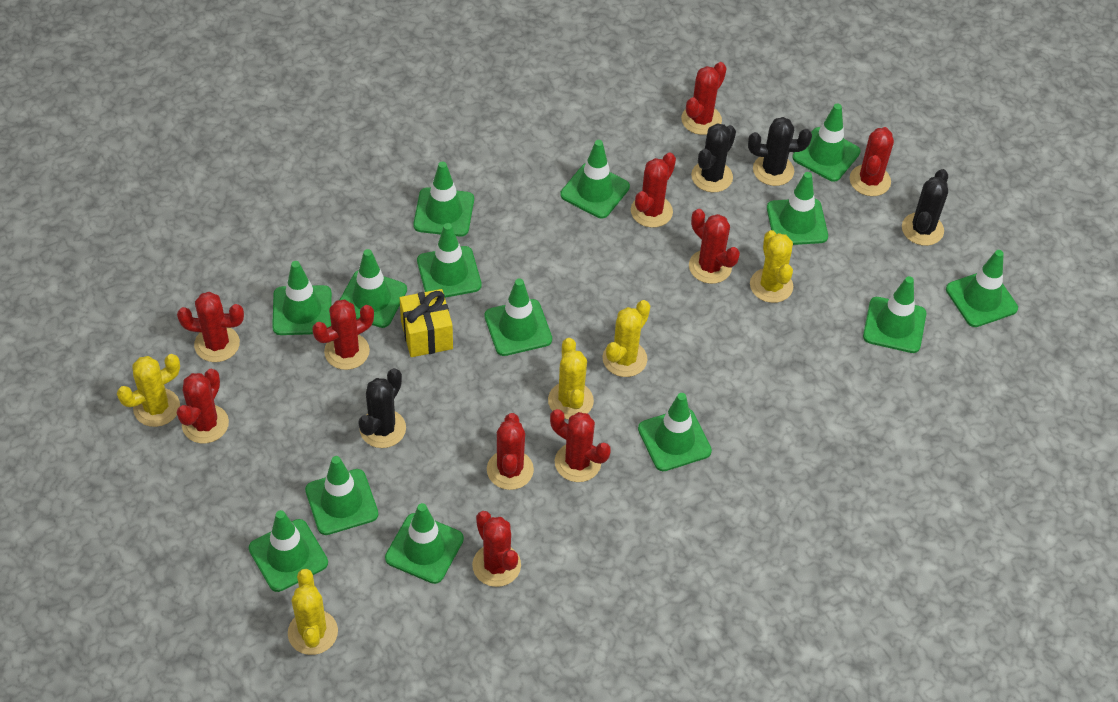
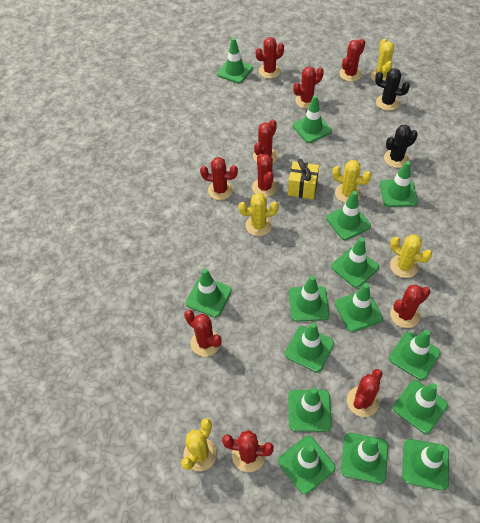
black cactus: [358,368,406,448] [691,123,736,192] [748,117,812,186] [902,169,948,246] = 4 -> [375,68,410,111] [384,125,418,168] = 2
green traffic cone: [249,510,328,592] [272,261,332,335] [305,456,378,535] [340,249,407,328] [385,503,464,584] [413,161,474,237] [417,223,482,298] [484,278,552,356] [560,140,630,218] [638,393,712,471] [767,172,828,245] [792,104,861,182] [863,276,926,353] [946,250,1018,327] = 14 -> [186,268,232,317] [217,38,253,84] [278,436,336,494] [285,323,334,372] [288,387,332,432] [289,275,329,322] [292,95,332,143] [326,191,371,240] [331,237,379,288] [335,283,383,332] [341,433,388,484] [380,161,418,207] [389,330,440,380] [393,380,448,434] [402,439,449,490] = 15

